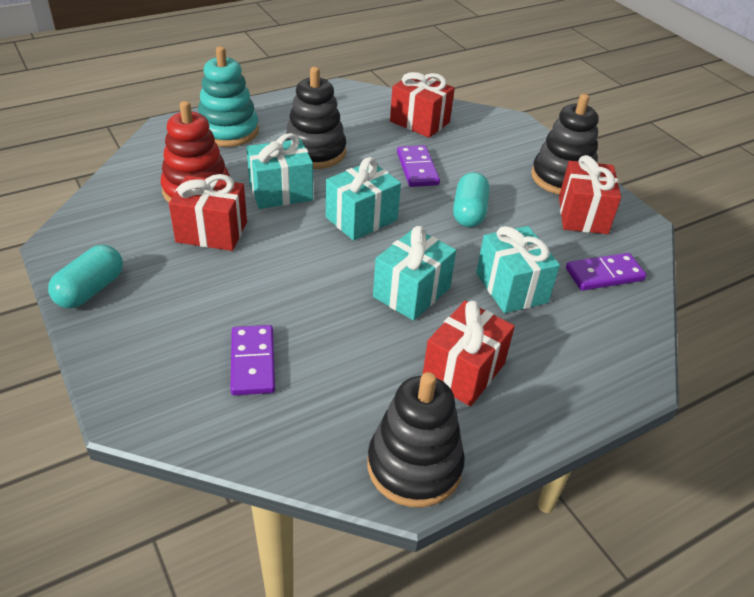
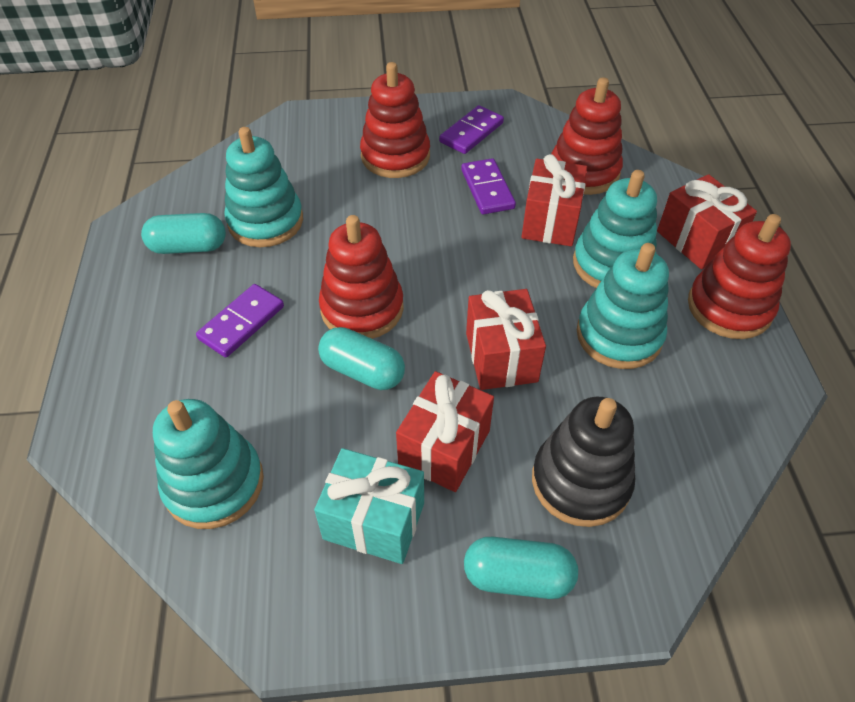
black stacking toy: [285,67,346,169] [368,372,465,507] [531,94,598,194] = 3 -> [532,397,635,527] = 1
red stacking toy: [160,101,230,203] = 1 -> [319,215,404,339] [360,62,430,178] [551,77,623,195] [688,214,791,339] = 4
turquoise capsule: [48,245,123,308] [453,172,490,227] = 2 -> [141,213,226,254] [318,327,405,390] [464,537,578,599] = 3
turquoise gift: [246,133,313,209] [326,157,401,241] [373,226,456,321] [476,226,560,313] = 4 -> [314,448,424,564] = 1
turquoise stacking toy: [198,46,259,147] = 1 -> [153,399,264,529] [224,127,303,247] [573,170,657,288] [577,243,669,369] = 4

